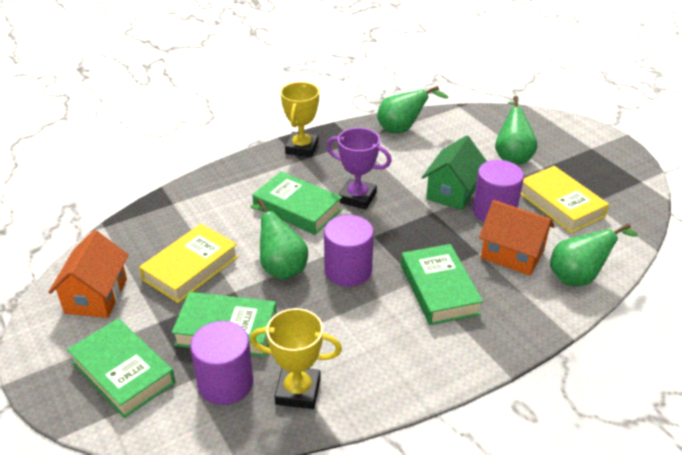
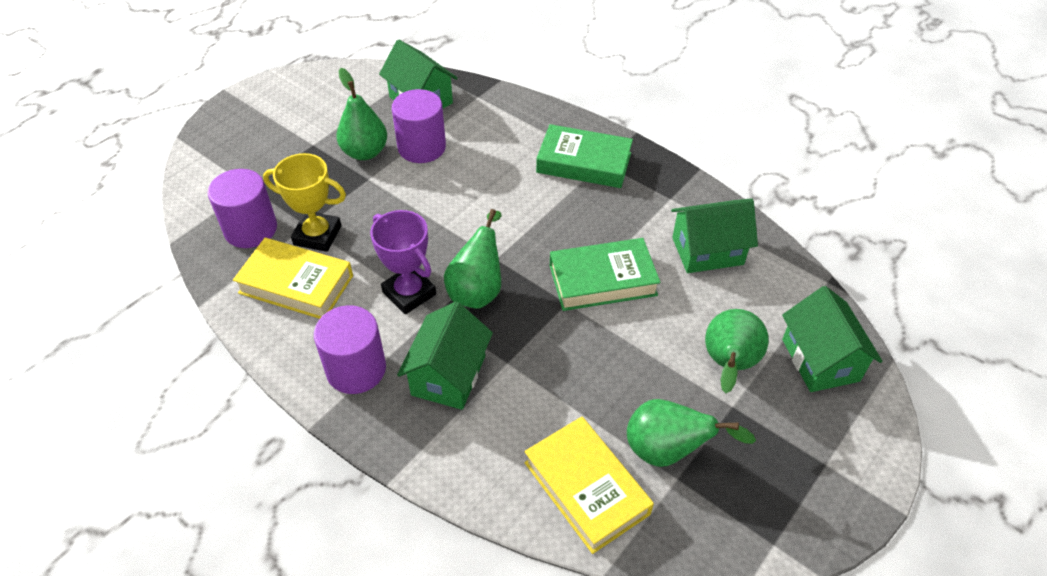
green book: [67,319,176,418] [172,292,277,357] [252,171,342,235] [401,244,483,325] = 4 -> [536,124,633,188] [550,238,661,311] = 2
green house: [422,135,487,210] = 1 -> [379,39,458,108] [397,301,493,410] [671,198,758,273] [782,286,883,392] = 4
orange house: [48,230,129,318] [479,200,555,276] = 2 -> none = 0
yellow trophy: [250,308,342,409] [281,82,319,157] = 2 -> [263,153,346,252] = 1

